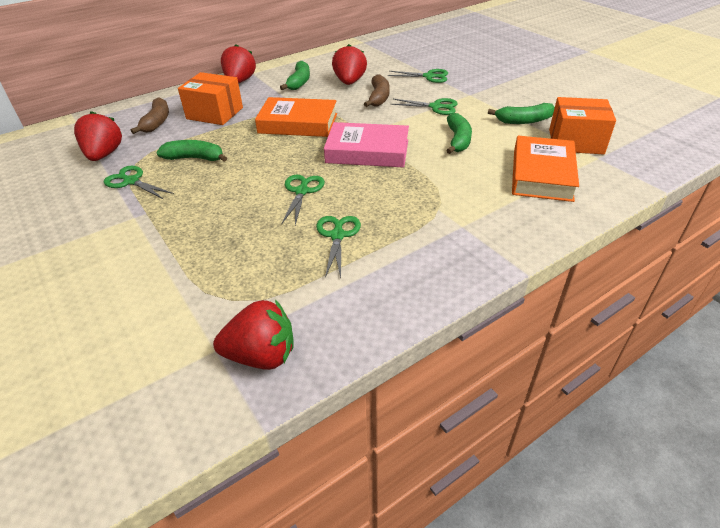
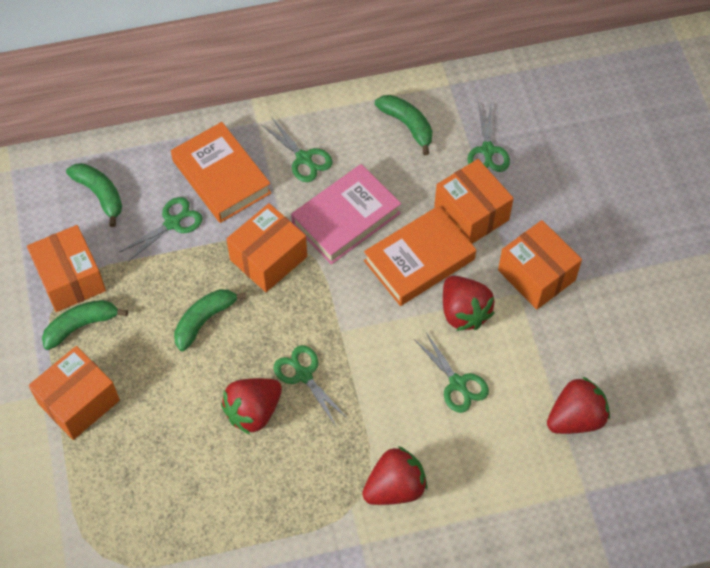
brown banana: [131,98,169,134] [364,75,390,107] = 2 -> none = 0
orange box: [178,72,243,125] [549,97,616,154] = 2 -> [27,225,106,312] [28,346,120,440] [227,203,307,292] [434,159,514,244] [498,220,582,310] = 5

